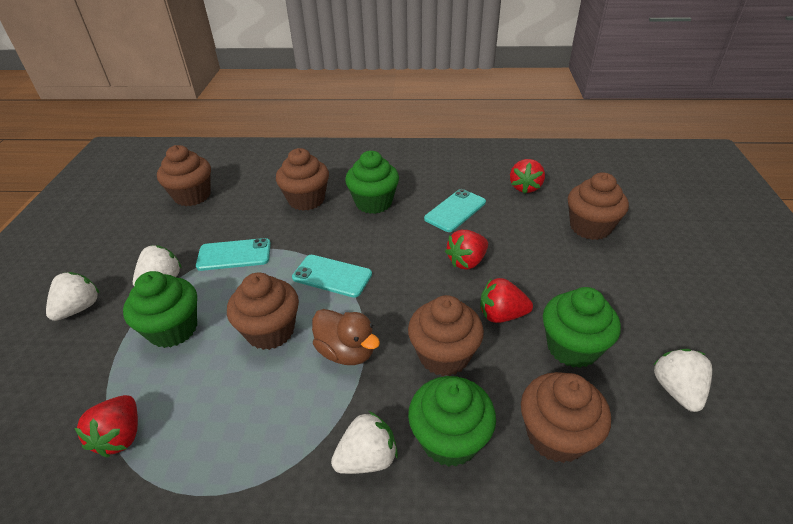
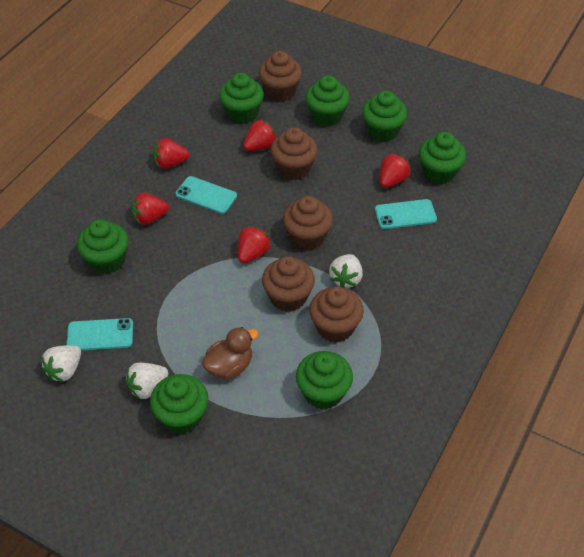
brown cupcake: [157,145,211,206] [227,273,299,350] [276,148,329,211] [408,295,484,376] [521,372,611,463] [567,172,629,240] = 6 -> [259,51,302,101] [262,256,315,312] [271,127,318,180] [283,196,333,250] [309,286,364,343] = 5
green cupcake: [123,271,197,348] [345,151,399,214] [408,376,496,467] [543,287,621,368] = 4 -> [77,219,129,274] [150,374,209,434] [219,73,264,124] [296,351,353,410] [305,75,350,127] [362,90,407,142] [419,132,466,184] = 7
red strawberry: [74,395,138,457] [445,230,488,270] [480,278,533,323] [510,159,545,194] = 4 -> [131,193,169,225] [153,138,189,169] [238,226,271,263] [243,120,277,151] [380,153,411,188] = 5
white strawberry: [46,272,99,321] [133,245,182,286] [331,411,398,474] [653,349,712,412] = 4 -> [41,345,81,382] [126,363,168,400] [329,254,363,288] = 3

